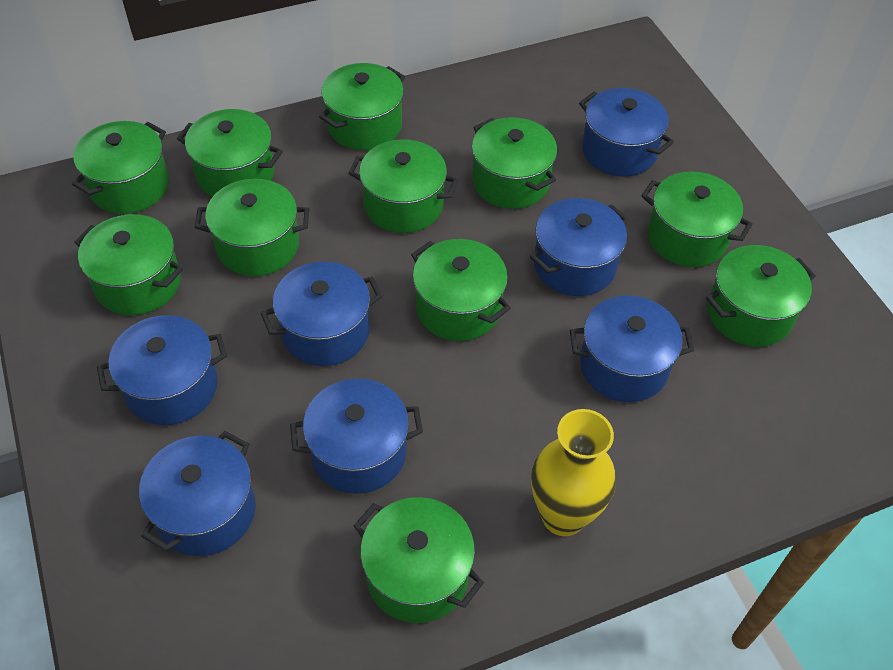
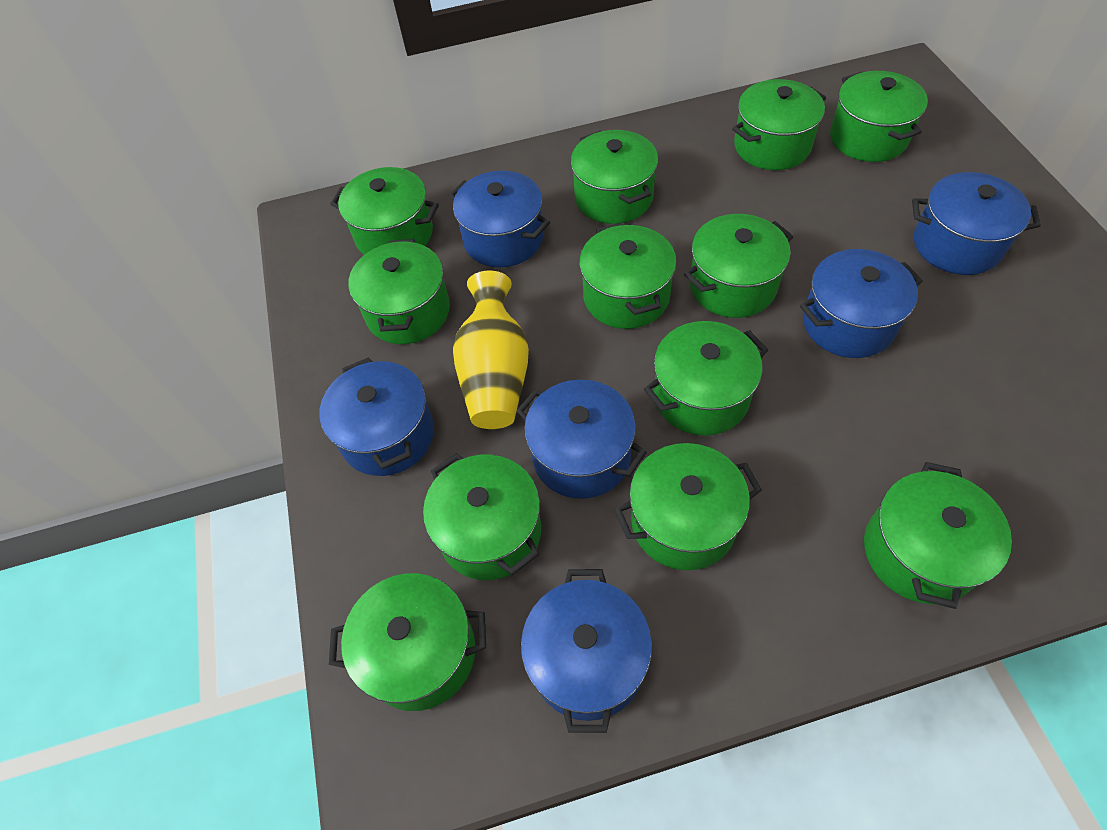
blue pot: [97,315,227,425] [139,431,256,556] [261,261,383,366] [290,379,423,494] [530,198,629,296] [570,295,694,402] [579,88,674,176] = 7 -> [319,357,434,476] [449,171,550,267] [517,380,647,499] [521,569,652,733] [800,249,923,358] [912,172,1041,275] = 6
green pot: [72,121,169,214] [74,214,183,315] [177,109,283,197] [195,179,309,276] [319,63,405,150] [348,139,458,233] [354,497,484,623] [411,239,511,341] [472,117,557,209] [641,171,753,267] [706,245,816,347] = 11 -> [329,573,486,711] [330,167,439,255] [348,239,450,344] [423,453,541,580] [571,130,658,224] [579,223,677,329] [615,443,762,570] [644,321,768,436] [684,214,793,318] [732,79,826,170] [830,71,928,162] [864,462,1012,609] = 12

